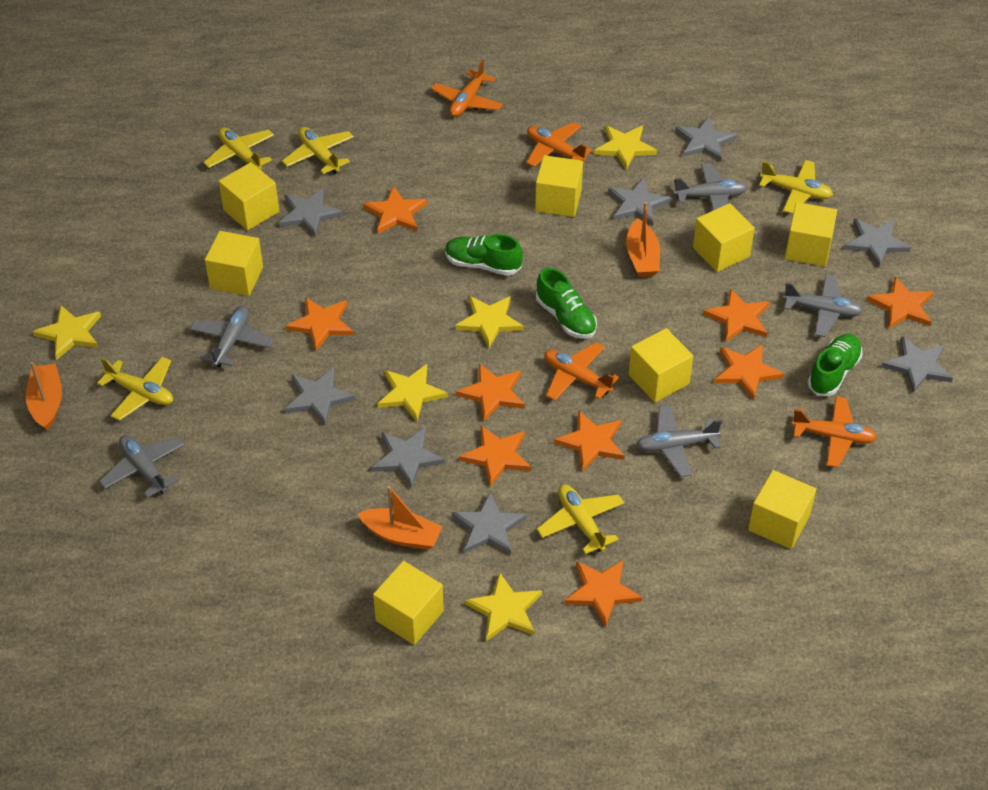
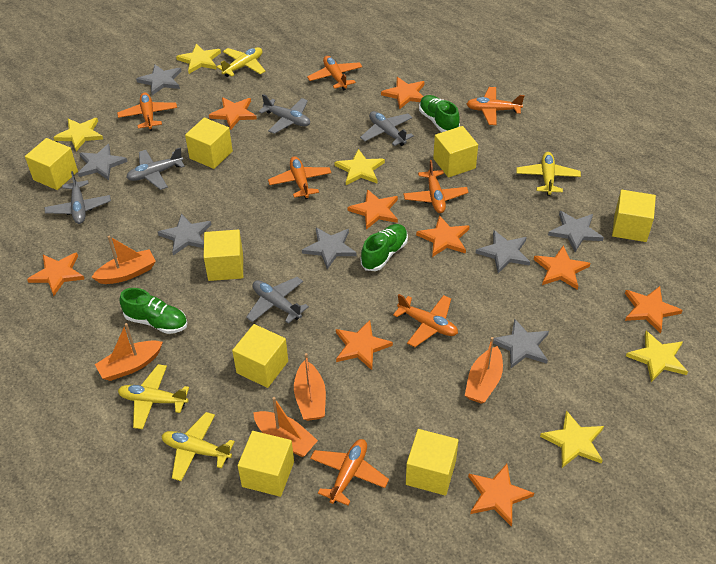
grey star: [279,188,343,238] [285,367,356,426] [372,427,445,489] [452,492,527,555] [608,178,672,226] [675,116,737,162] [844,218,911,267] [882,336,953,393] = 8 -> [78,144,128,180] [136,64,181,95] [158,213,211,255] [302,228,357,269] [476,230,530,273] [493,318,549,368] [548,211,604,252] = 7
orange boat: [26,362,62,431] [357,486,443,550] [626,202,660,277] = 3 -> [91,236,156,284] [95,323,163,381] [253,397,318,457] [294,353,326,421] [465,337,503,404] = 5
orange plane: [431,60,503,117] [526,122,592,167] [544,342,619,401] [791,396,877,468] = 4 -> [117,92,177,131] [268,156,331,199] [307,56,362,91] [310,439,389,506] [393,294,458,347] [403,160,469,213] [466,87,524,125] = 7
yellow plane: [97,357,173,421] [204,127,274,170] [282,127,354,174] [537,484,624,554] [759,160,833,214] = 5 -> [118,364,189,429] [162,412,235,481] [217,47,265,77] [516,152,581,196] = 4

